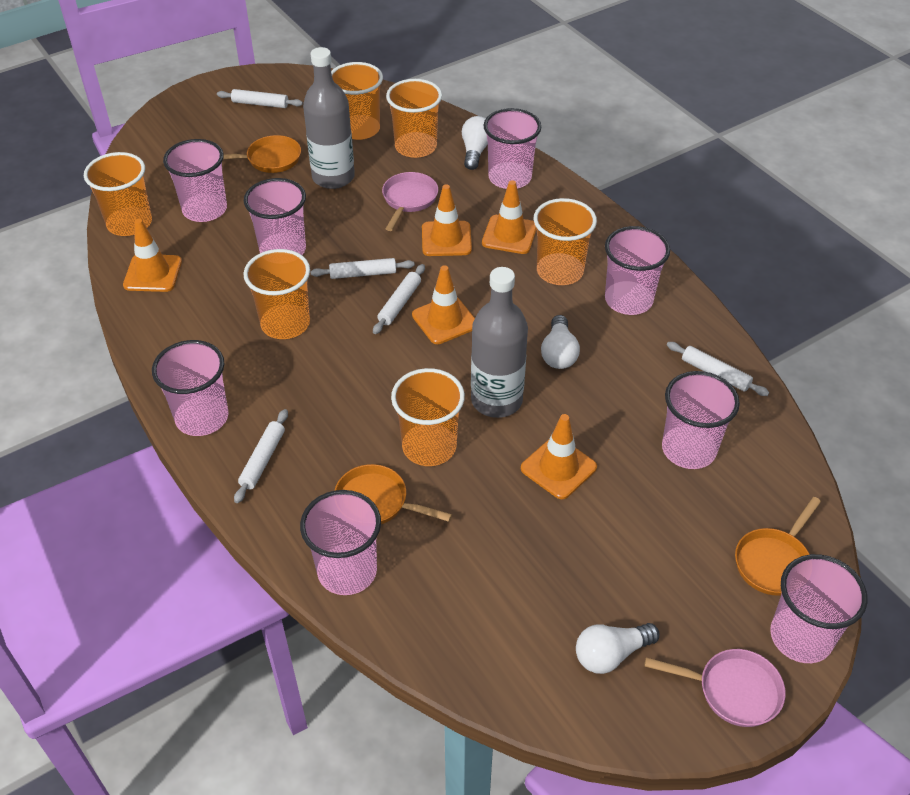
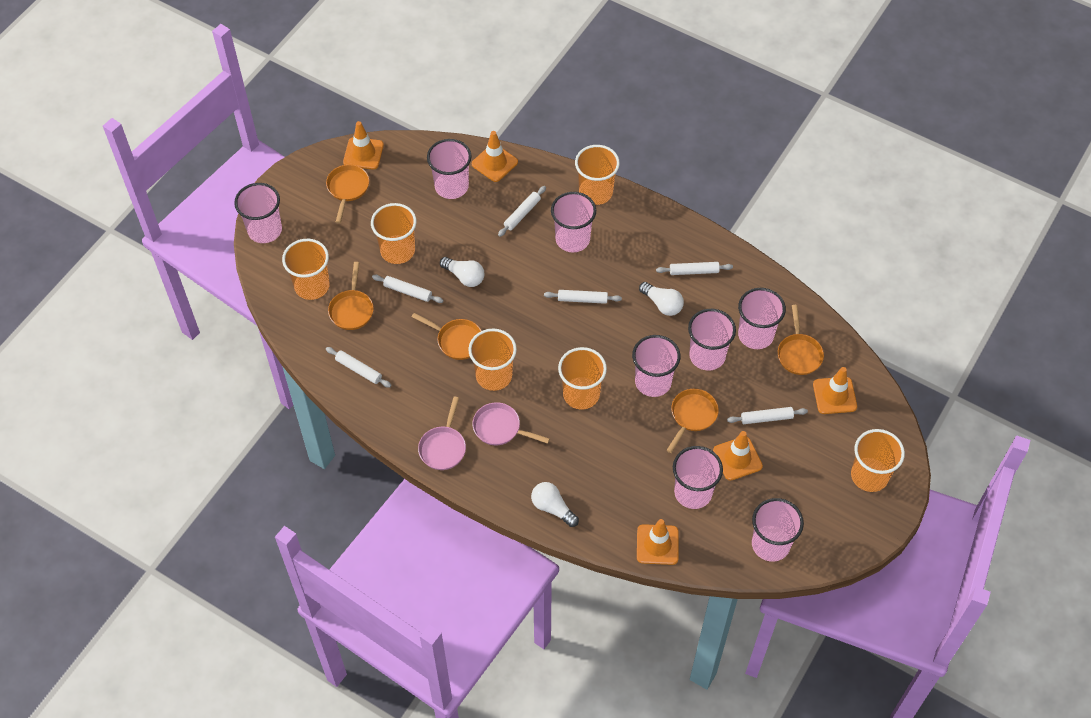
grey bottle: [303,47,355,189] [471,267,528,418] = 2 -> none = 0
orange pan: [223,135,301,173] [335,464,452,524] [735,497,821,596] = 3 -> [326,165,369,223] [328,262,374,330] [412,313,482,360] [666,389,719,453] [778,305,824,375] = 5
white rolling pin: [217,89,303,108] [234,409,288,503] [311,258,415,279] [373,264,425,334] [667,342,769,396] = 5 -> [326,347,392,388] [372,275,444,303] [498,186,546,237] [544,290,622,304] [656,262,733,275] [727,407,808,424] = 6

